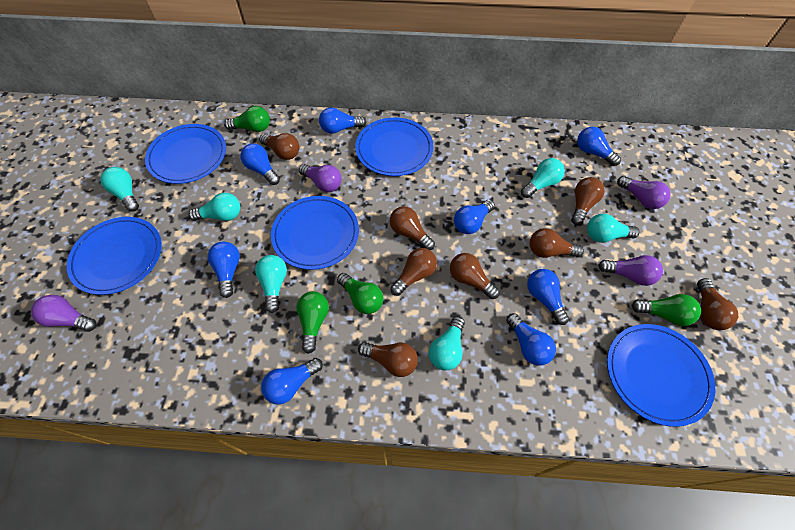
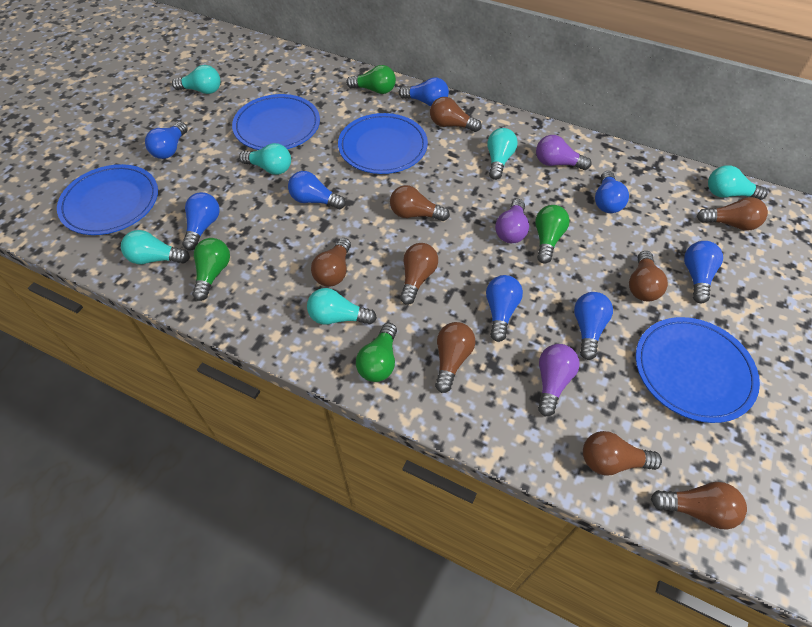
blue plate: [67,217,162,295] [145,124,226,184] [271,196,359,270] [355,117,434,176] [607,324,715,427] = 5 -> [57,164,158,235] [232,94,320,150] [338,113,428,174] [636,317,760,423] = 4
brown light bulb: [259,133,299,160] [358,342,418,377] [390,206,435,250] [390,248,437,296] [450,253,500,299] [530,228,584,258] [571,177,605,225] [697,278,738,330] = 8 -> [311,238,351,287] [390,185,450,221] [400,243,438,305] [430,97,482,132] [435,322,475,393] [583,431,662,476] [629,251,668,302] [651,482,747,530] [697,197,768,231] = 9
purple light bulb: [31,295,96,332] [299,164,341,192] [598,255,663,286] [617,176,671,209] = 4 -> [495,199,529,243] [536,135,592,170] [538,344,580,416] = 3

